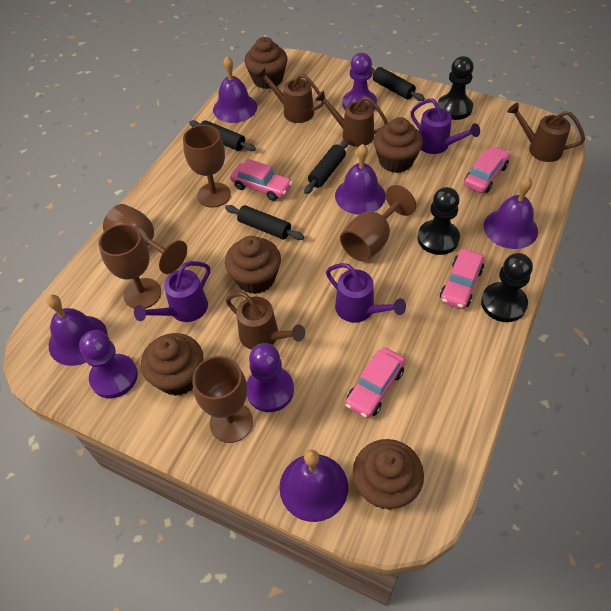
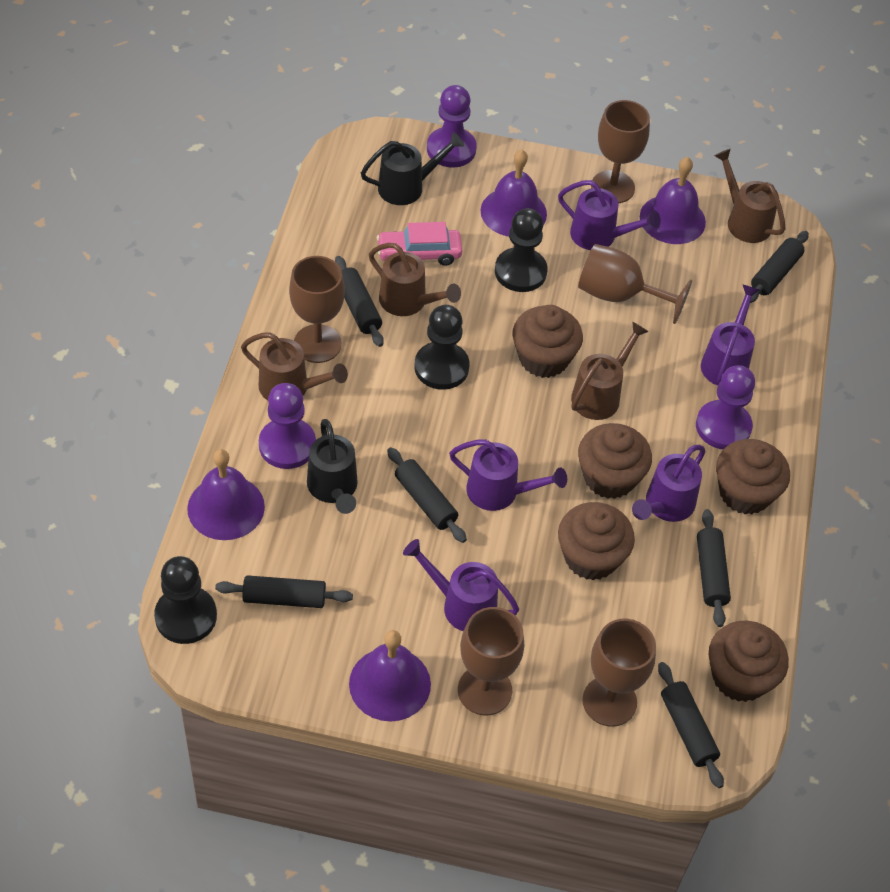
black rolling pin: [189,120,256,151] [225,205,304,240] [304,139,349,194] [371,67,425,101] = 4 -> [215,575,353,608] [335,256,384,347] [387,447,467,543] [658,662,724,788] [697,509,731,627] [750,231,809,303] = 6
black watering can: none = 0 -> [307,419,358,514] [361,132,464,205] = 2
pink car: [230,159,292,201] [345,347,405,418] [440,249,484,309] [464,146,510,193] = 4 -> [377,222,462,266] = 1
purple bell: [47,295,108,366] [213,56,257,123] [279,449,348,522] [335,144,386,214] [484,177,538,249] = 5 -> [187,449,265,540] [349,630,431,722] [480,149,547,237] [640,157,706,244] = 4
purple watering can: [134,261,210,322] [326,263,406,323] [411,98,480,154] = 3 -> [403,539,519,631] [449,439,567,511] [558,180,661,250] [632,445,706,522] [701,284,760,386] = 5

